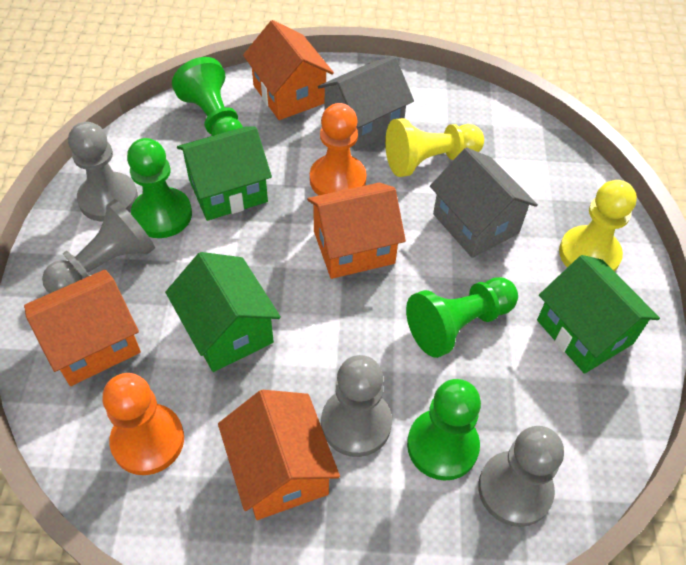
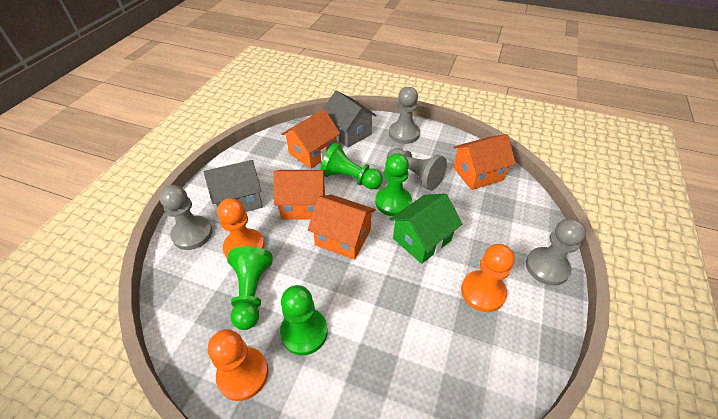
green house: [165,252,281,372] [177,127,272,221] [537,255,660,374] = 3 -> [389,193,462,264] = 1
orange pawn: [103,373,184,475] [310,103,367,196] = 2 -> [208,329,268,401] [217,198,265,259] [461,244,514,312] = 3
yellow pawn: [385,118,484,177] [559,180,637,272] = 2 -> none = 0

